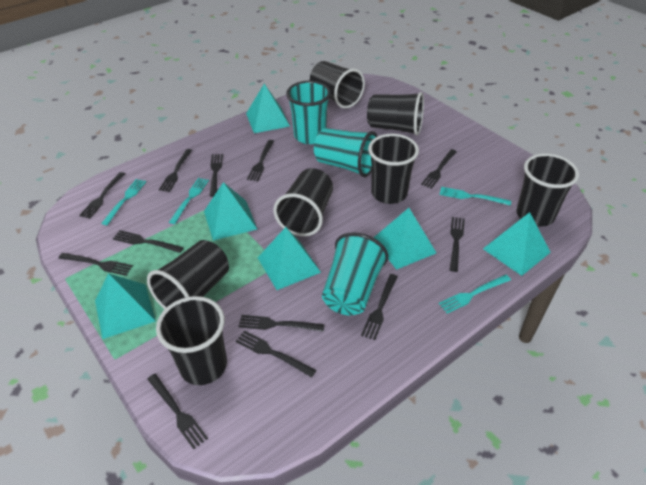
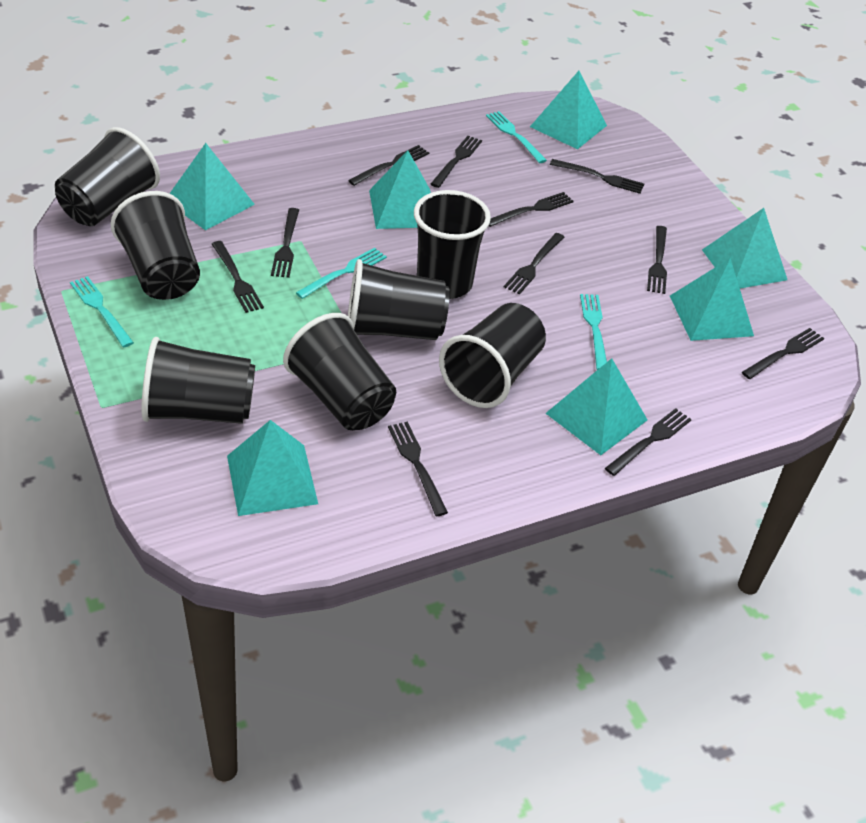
black fork: [59,253,133,276] [79,172,125,219] [113,230,184,253] [147,373,208,449] [159,149,192,192] [210,154,223,197] [236,330,316,378] [238,315,325,332] [247,140,274,181] [361,274,398,340] [421,149,457,189] [450,217,465,272] = 12 -> [212,241,264,313] [271,208,299,278] [348,145,429,186] [388,422,448,517] [431,136,482,188] [489,192,574,227] [504,233,564,294] [550,159,644,194] [605,408,692,476] [647,226,667,294] [742,328,824,379] = 11
turquoise cup: [286,81,331,144] [314,128,378,177] [322,232,388,315] = 3 -> none = 0
turquoise pyramid: [95,273,156,339] [204,182,257,241] [246,84,290,133] [258,227,321,290] [373,208,436,270] [483,212,551,276] = 6 -> [169,143,255,230] [227,420,318,516] [369,150,431,229] [530,71,607,149] [546,358,648,455] [670,258,754,341] [702,208,787,288] = 7

